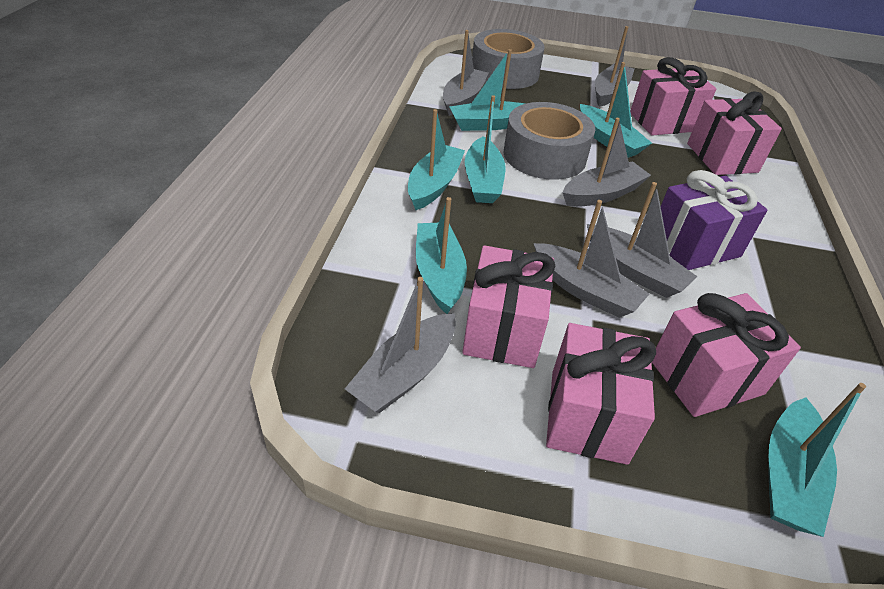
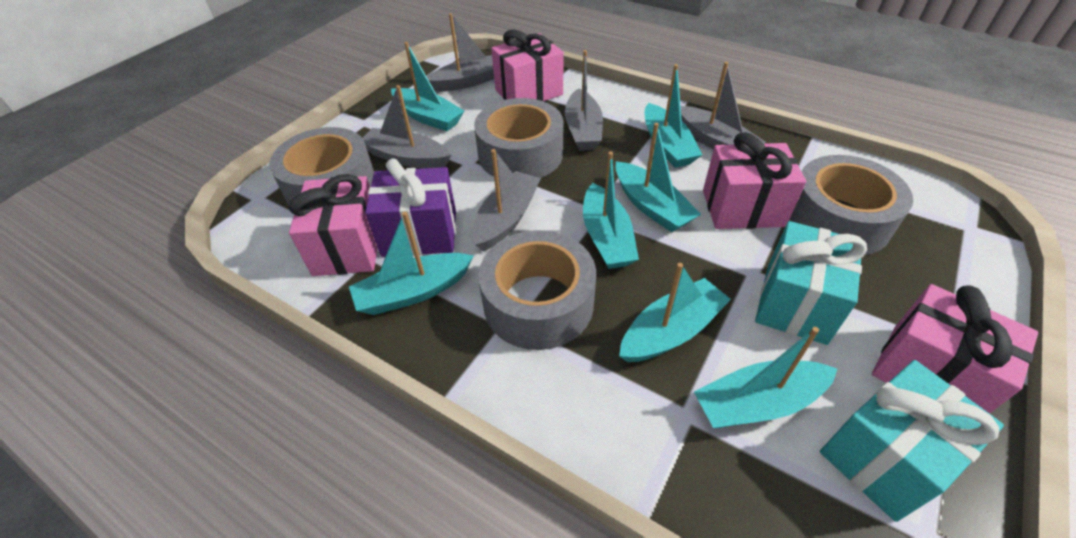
grey boat: [345,277,456,413] [443,30,488,116] [534,200,649,318] [563,118,651,207] [587,182,698,298] [595,26,634,107] = 6 -> [363,85,451,168] [426,13,494,92] [473,149,541,252] [565,50,603,151] [681,62,765,149] = 5
grey tape: [472,29,545,89] [503,102,595,180] = 2 -> [269,127,374,206] [474,98,563,178] [478,230,596,350] [789,155,913,255] = 4
pink gift: [462,245,555,368] [546,323,656,465] [630,57,716,136] [652,293,801,417] [687,91,782,175] = 5 -> [289,174,378,276] [491,30,564,101] [703,132,806,229] [872,284,1038,414] = 4
turquoise boat: [408,109,465,210] [416,197,467,314] [450,49,525,131] [465,95,505,203] [580,62,652,158] [769,383,866,537] = 6 -> [349,212,474,315] [391,42,464,131] [583,152,639,269] [615,123,701,232] [619,263,731,362] [645,64,702,168] [694,327,837,428] = 7
turquoise gift: none = 0 -> [755,221,867,345] [820,360,1004,522] = 2

